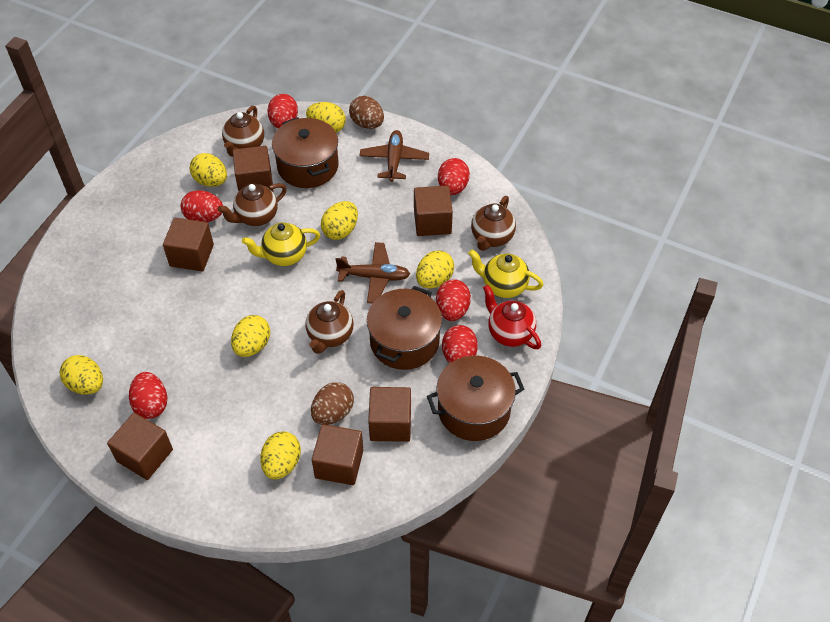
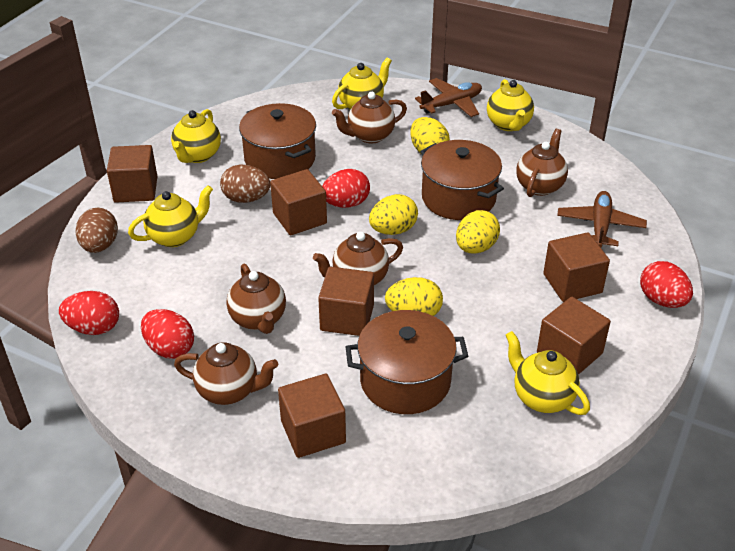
brown teapot: [218,183,287,226] [222,106,264,157] [305,290,354,354] [471,196,516,251] = 4 -> [174,342,278,405] [227,263,286,334] [313,232,403,285] [332,92,407,144] [516,129,568,197] = 5
red egg: [129,372,167,419] [181,190,223,222] [267,94,298,128] [436,279,471,321] [438,158,470,195] [442,325,478,364] = 6 -> [59,291,119,335] [141,309,194,359] [322,169,370,208] [640,261,693,308] = 4
red teapot: [483,285,541,349] = 1 -> none = 0
yellow egg: [59,355,103,395] [190,153,227,187] [231,315,270,357] [260,431,301,479] [306,102,346,133] [321,201,358,240] [416,250,454,289] = 7 -> [369,194,418,235] [385,277,443,316] [410,117,450,153] [456,210,500,253] = 4
yellow teapot: [242,222,320,266] [468,249,543,298] = 2 -> [128,185,213,247] [171,109,221,163] [332,57,392,110] [487,79,534,131] [506,331,590,415] = 5

